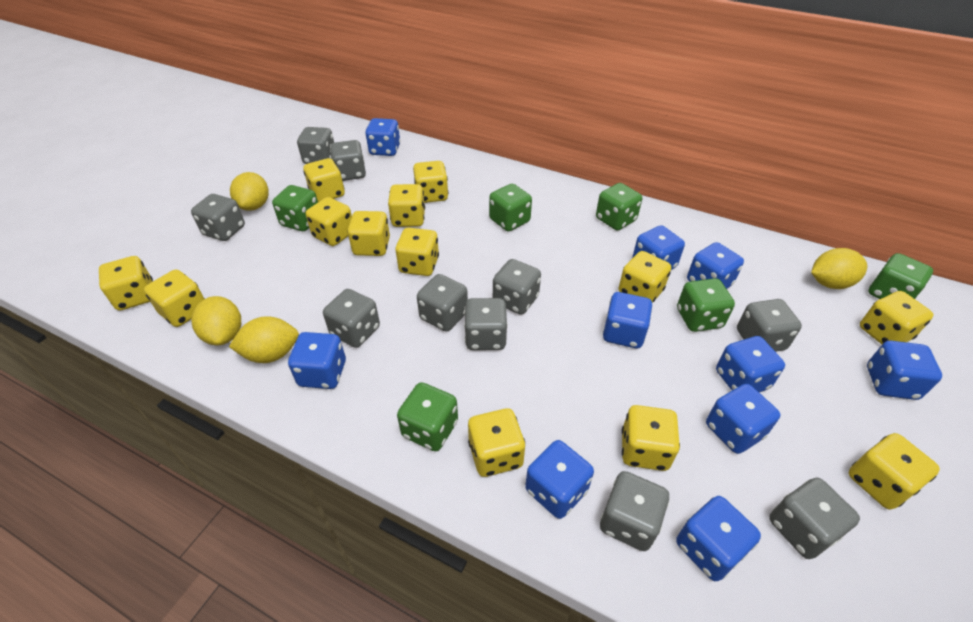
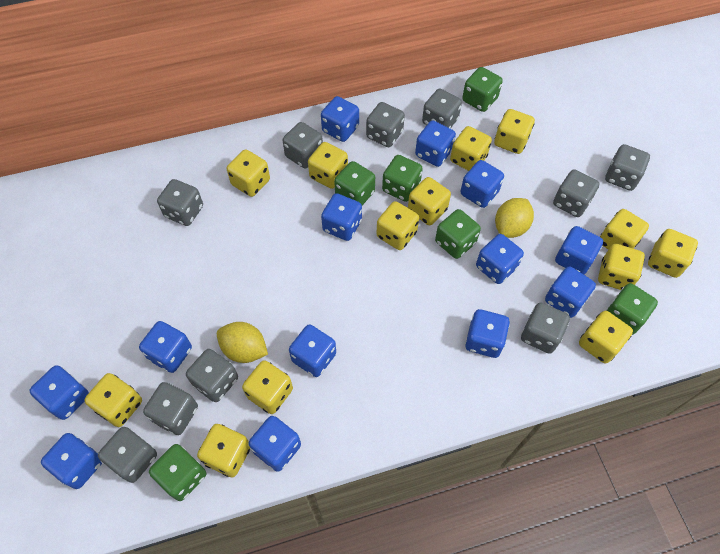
blue dice: [288,332,346,389] [365,118,400,156] [525,440,594,519] [603,292,653,348] [632,225,685,270] [676,496,761,581] [687,242,744,289] [706,384,780,454] [716,336,785,392] [867,341,942,400] = 10 -> [29,365,89,420] [41,433,102,489] [139,321,192,373] [248,416,301,472] [289,324,336,377] [321,96,359,142] [321,193,362,241] [415,120,456,167] [460,160,504,208] [465,309,510,358] [476,234,524,284] [545,267,596,318] [555,226,603,274] = 13
yellow lemon: [191,296,241,345] [229,316,299,363] [230,172,268,211] [811,248,867,289] = 4 -> [217,322,268,363] [495,198,534,238] = 2

